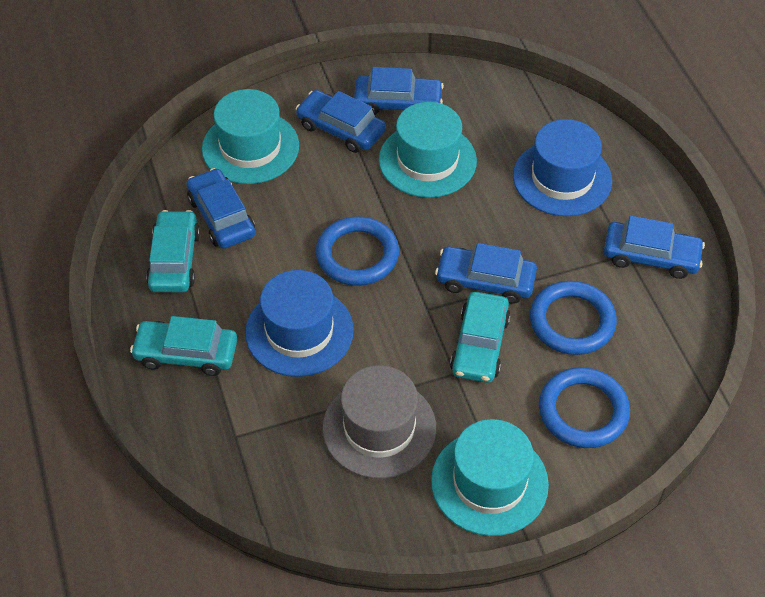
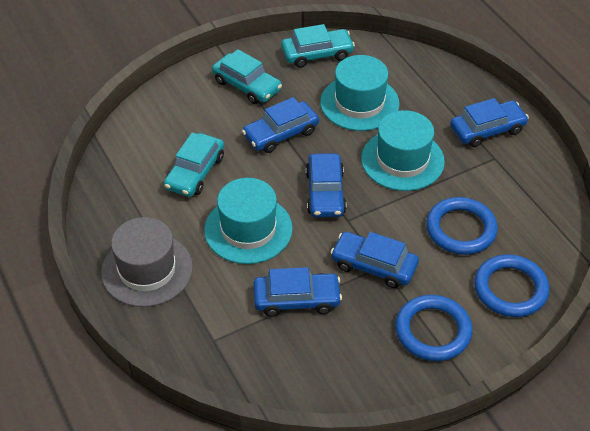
blue hat: [245,270,354,377] [513,119,612,216] = 2 -> none = 0

